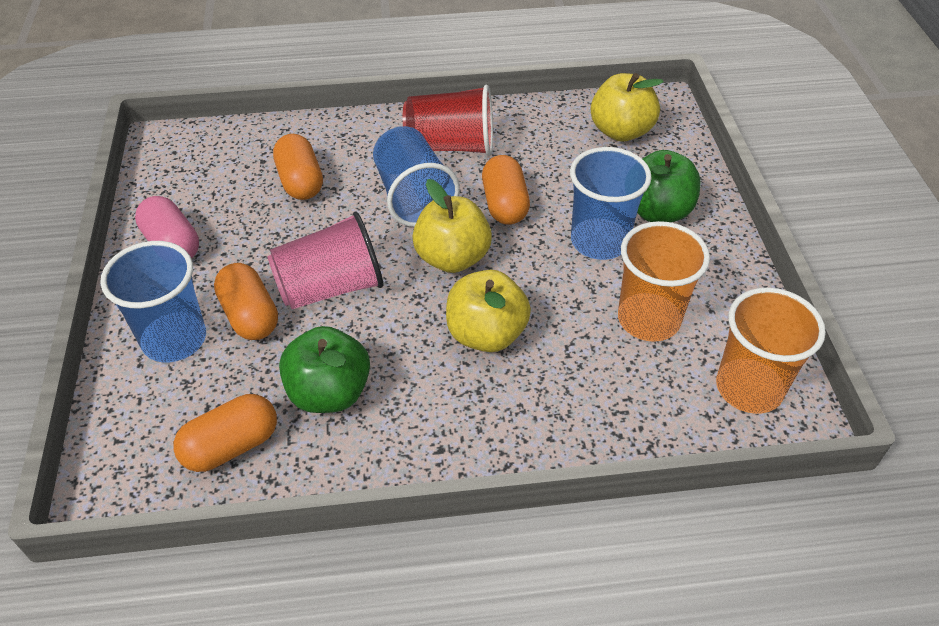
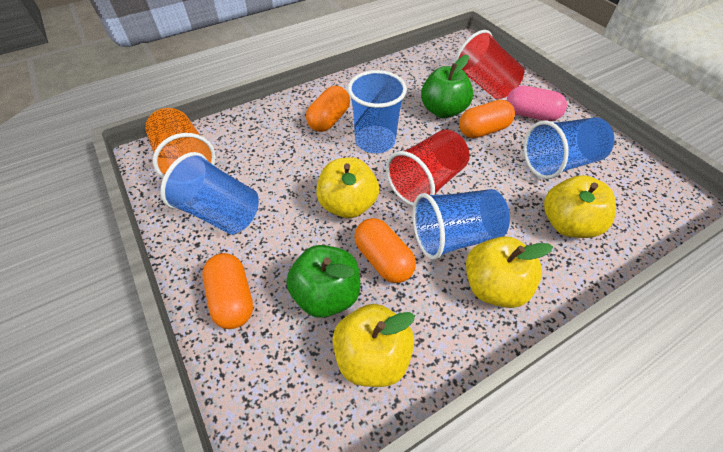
blue cup: [100,241,206,363] [373,126,460,227] [570,147,652,260] = 3 -> [161,152,259,234] [348,70,407,153] [413,189,510,260] [524,117,615,179] = 4
orange cup: [618,221,710,342] [716,287,826,414] = 2 -> [145,108,216,179] = 1
pink cup: [267,211,383,309] = 1 -> none = 0
red cup: [403,85,493,156] = 1 -> [386,129,470,206] [455,30,525,99] = 2
yellow apple: [412,179,492,273] [446,270,531,352] [591,73,664,142] = 3 -> [316,157,379,218] [333,304,415,387] [466,236,553,308] [544,175,616,238] = 4

